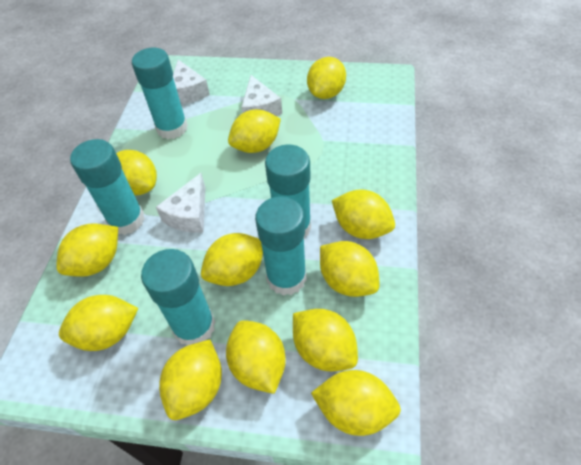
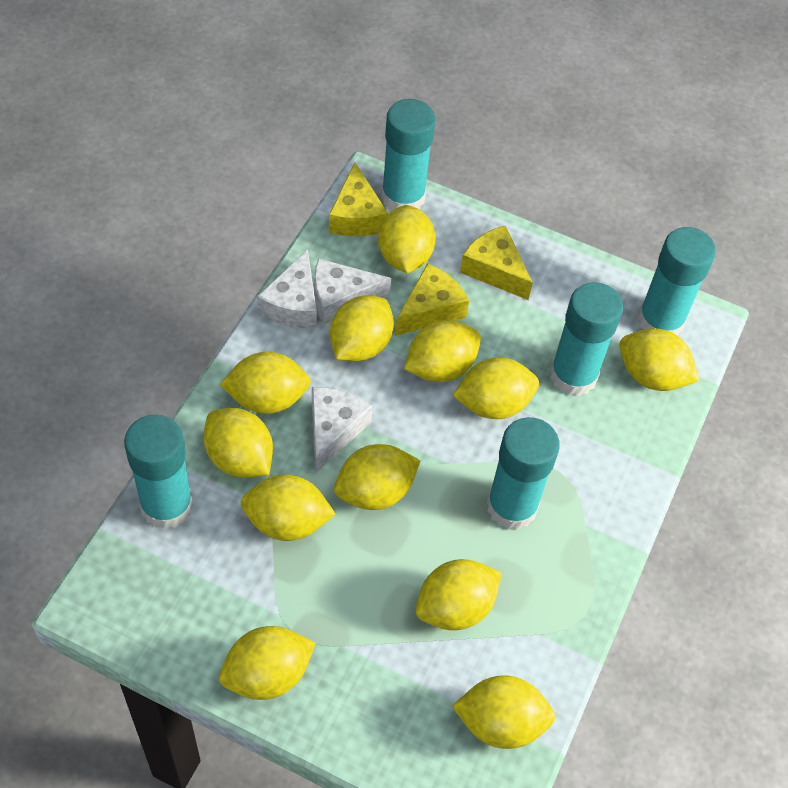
yellow cheese: none = 0 -> [329,163,388,236] [395,263,469,336] [460,225,533,300] = 3

